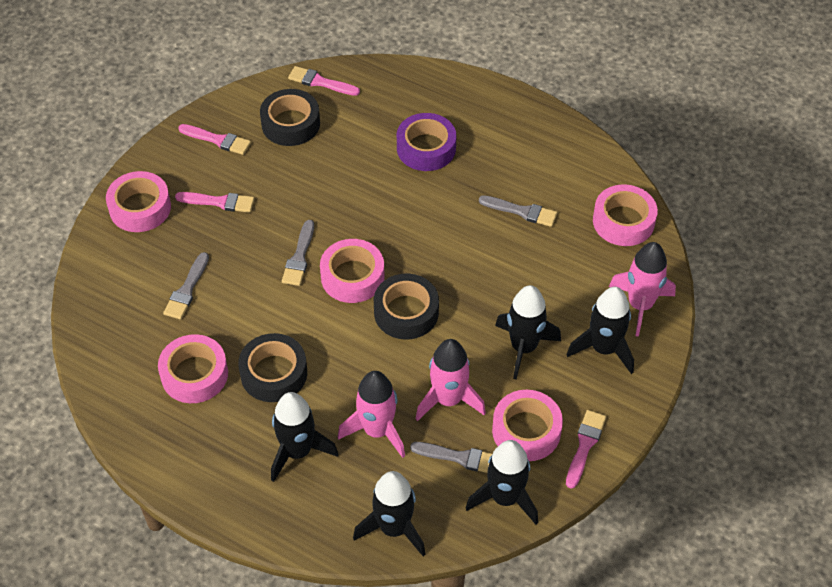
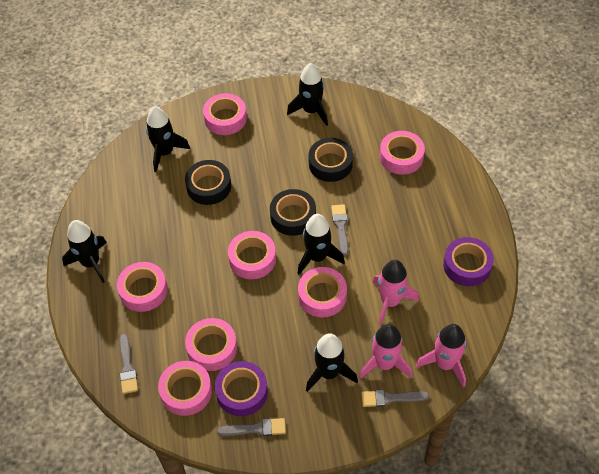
pink brush: [175,192,254,213] [178,124,251,155] [288,66,360,96] [566,410,606,489] = 4 -> none = 0
pink tape: [106,171,171,232] [158,334,228,403] [320,239,385,303] [492,390,563,461] [593,184,658,246] = 5 -> [117,262,168,312] [158,361,212,416] [185,318,237,371] [203,93,247,135] [228,231,276,279] [298,267,347,317] [380,131,425,175] = 7
purple tape: [397,113,456,171] = 1 -> [215,361,268,416] [443,237,494,286] = 2

